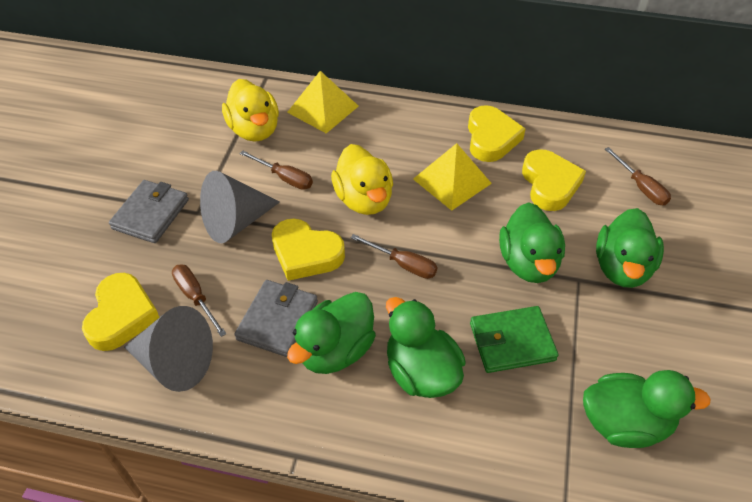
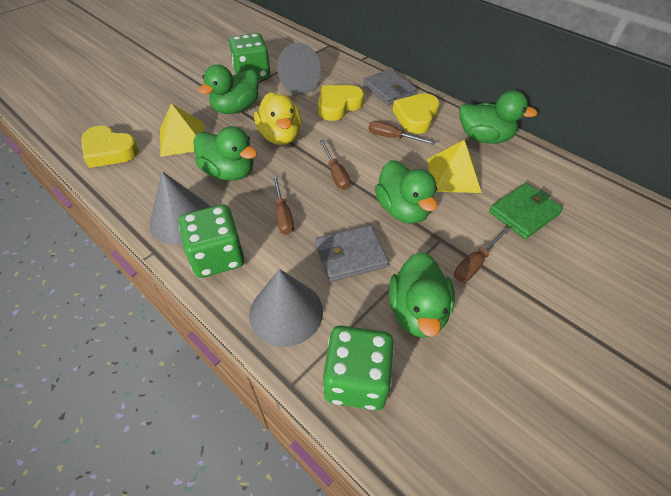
green dice: none = 0 -> [179,204,244,278] [229,33,270,80] [323,325,394,410] = 3
grey cone: [124,306,213,392] [200,171,280,243] = 2 -> [149,171,211,244] [249,269,323,347] [277,43,321,95] = 3
yellow duck: [222,79,279,142] [331,144,393,215] = 2 -> [254,92,302,145] = 1
yellow heart: [82,273,159,351] [272,218,345,281] [468,105,526,162] [522,149,586,211] = 4 -> [81,125,139,168] [318,85,364,121] [393,93,440,134] = 3

